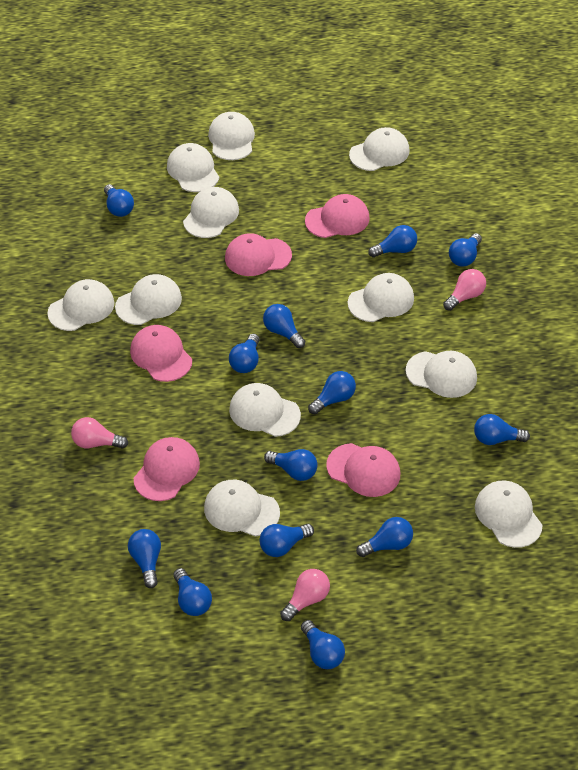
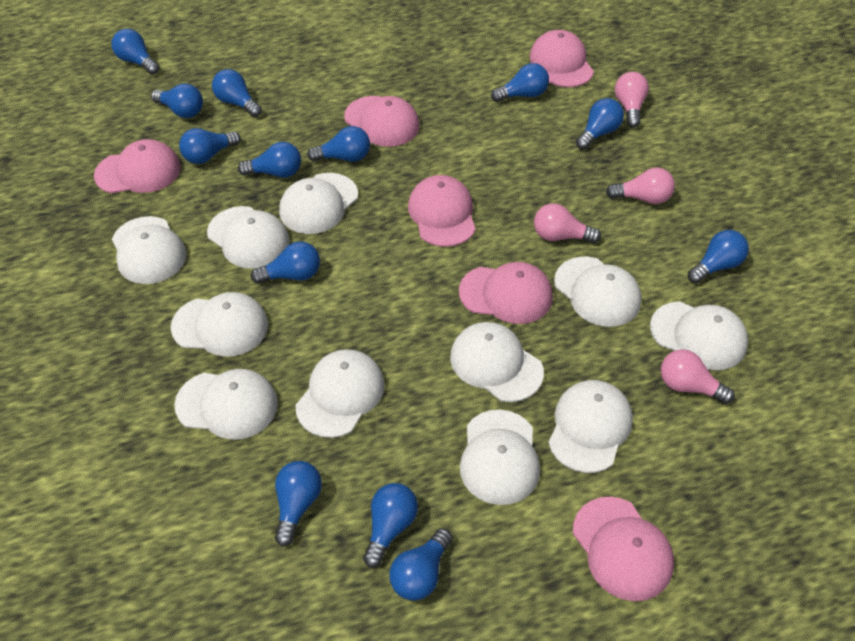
pink cap: [130,325,192,382] [134,437,200,501] [225,233,292,276] [305,194,369,238] [326,443,400,497] = 5 -> [94,139,181,193] [344,96,420,147] [408,175,476,247] [459,262,553,324] [530,30,594,87] [573,497,674,601] = 6
pink light bulb: [71,417,128,449] [280,569,330,621] [443,269,486,311] = 3 -> [534,203,601,243] [606,167,675,204] [615,72,649,128] [661,349,735,404] = 4

